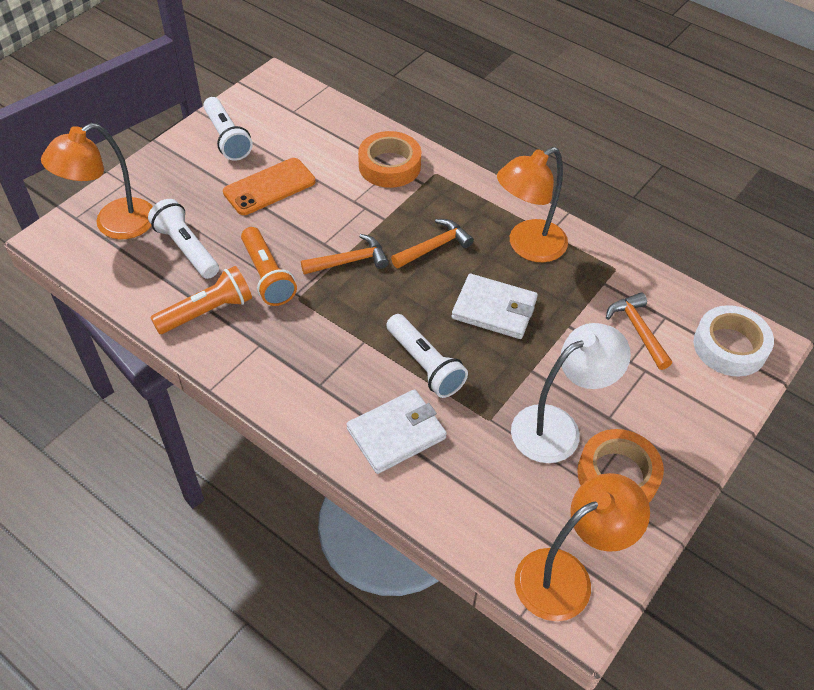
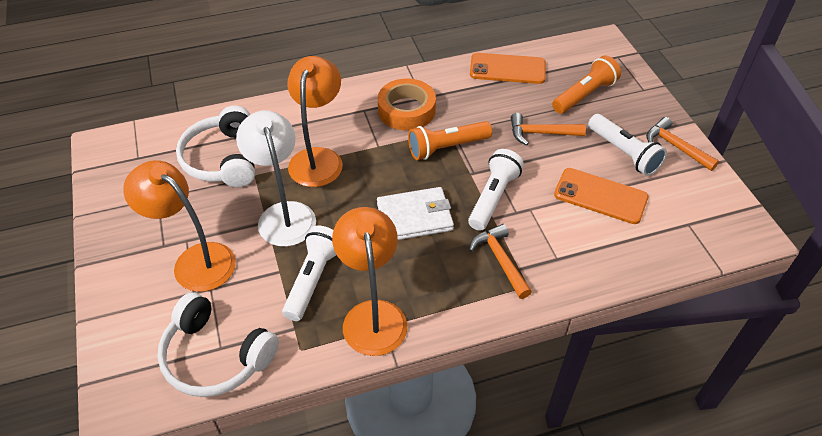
orange phone: [223,158,316,215] = 1 -> [470,53,546,84] [554,168,648,224] = 2
orange tape: [358,131,421,188] [577,429,664,502] = 2 -> [378,79,436,130] = 1
white headphones: none = 0 -> [157,292,279,397] [176,106,255,187] = 2
white tape: [693,305,774,377] = 1 -> none = 0
white wallet: [347,389,447,474] [452,274,538,339] = 2 -> [377,187,454,240] = 1

